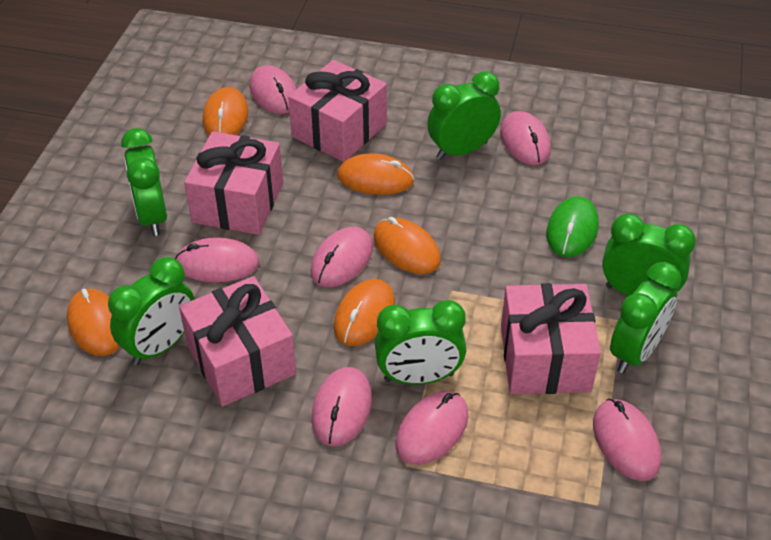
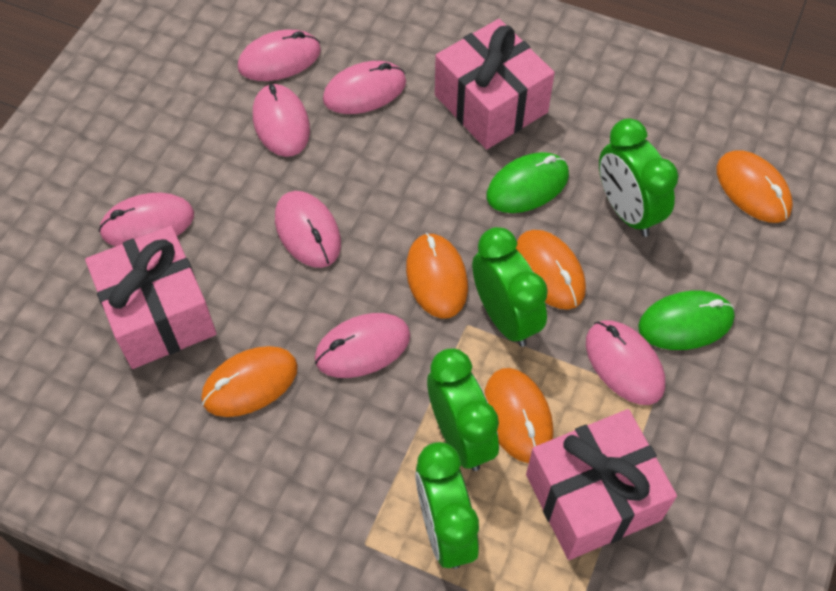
green clock: [108,257,195,365] [121,128,167,236] [375,300,466,385] [427,71,501,160] [602,213,696,296] [610,262,681,373] = 6 -> [415,442,479,569] [427,348,499,471] [472,227,548,347] [599,118,679,237] = 4
green mouse: [547,196,599,257] = 1 -> [487,152,569,213] [638,291,735,350] = 2
pink gift: [179,276,296,406] [184,131,283,235] [288,60,387,162] [501,283,601,394] = 4 -> [85,226,217,369] [435,19,555,149] [526,409,677,560] = 3

